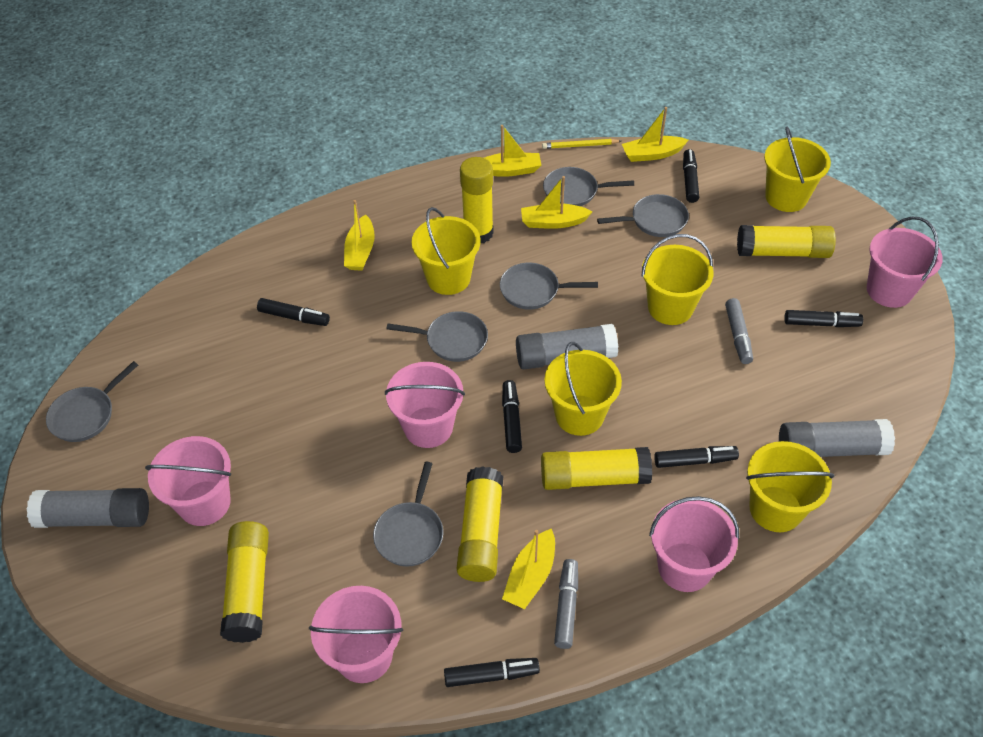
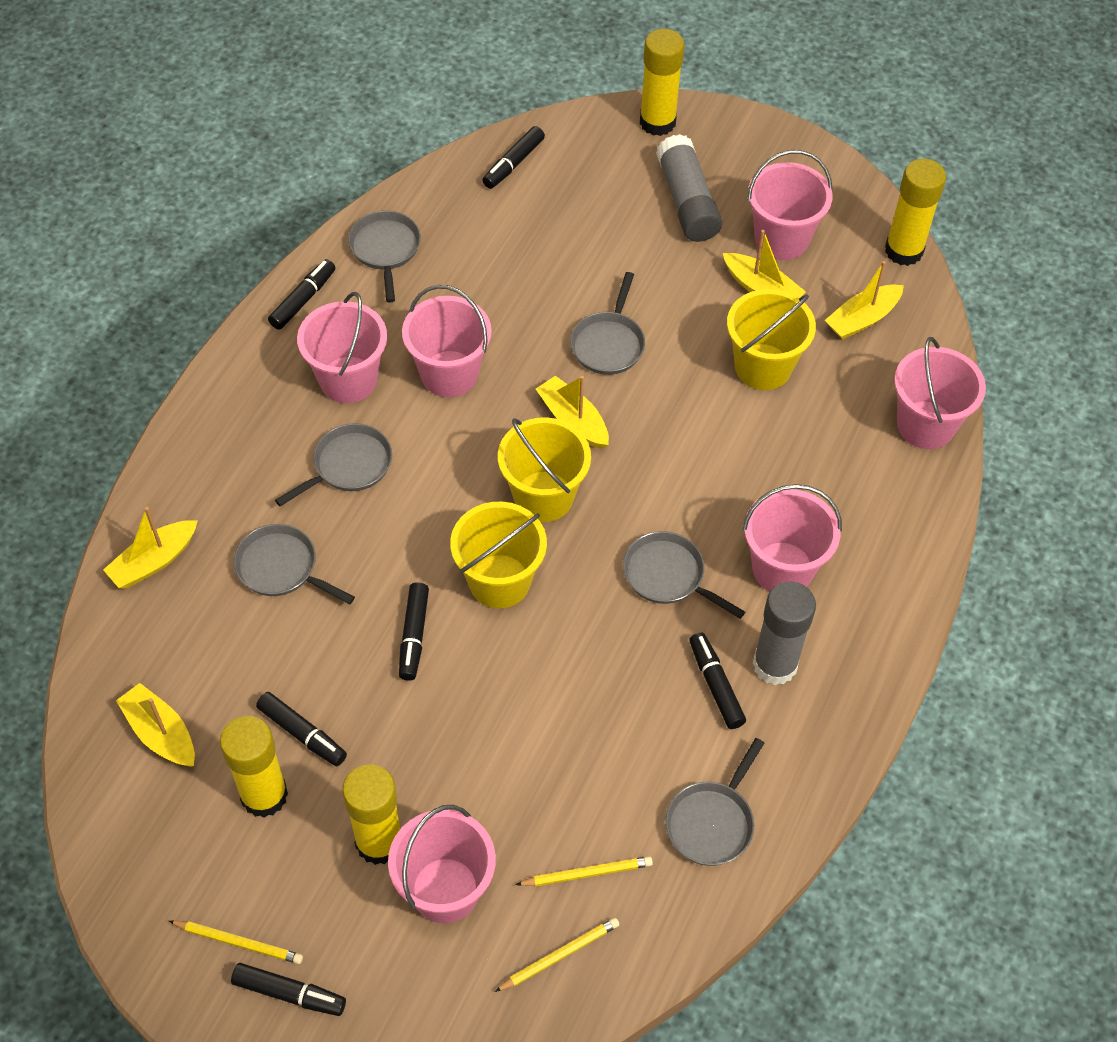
grey glue stick: [27,488,149,528] [516,324,618,369] [779,419,895,457] = 3 -> [656,134,722,242] [753,581,816,685] = 2
grey marker: [554,559,578,649] [725,298,753,364] = 2 -> none = 0
pink bucket: [145,436,231,526] [309,586,403,683] [385,362,465,448] [649,496,739,592] [867,217,943,308] = 5 -> [297,292,387,403] [388,805,496,923] [402,285,492,397] [742,484,842,592] [747,150,833,260] [894,337,986,449] = 6
yellow bucket: [412,207,480,295] [544,342,622,436] [641,234,713,325] [746,441,834,532] [764,126,831,212] = 5 -> [450,502,547,608] [498,417,591,522] [727,289,816,390] = 3
yellow glue stick: [220,521,269,643] [457,466,503,582] [460,157,494,243] [541,447,652,490] [737,225,836,258] = 5 -> [220,716,288,818] [342,764,400,865] [640,29,684,136] [885,159,946,266] = 4
yellow pencil: [542,139,621,149] = 1 -> [169,920,303,964] [495,918,619,992] [515,856,653,886] = 3

